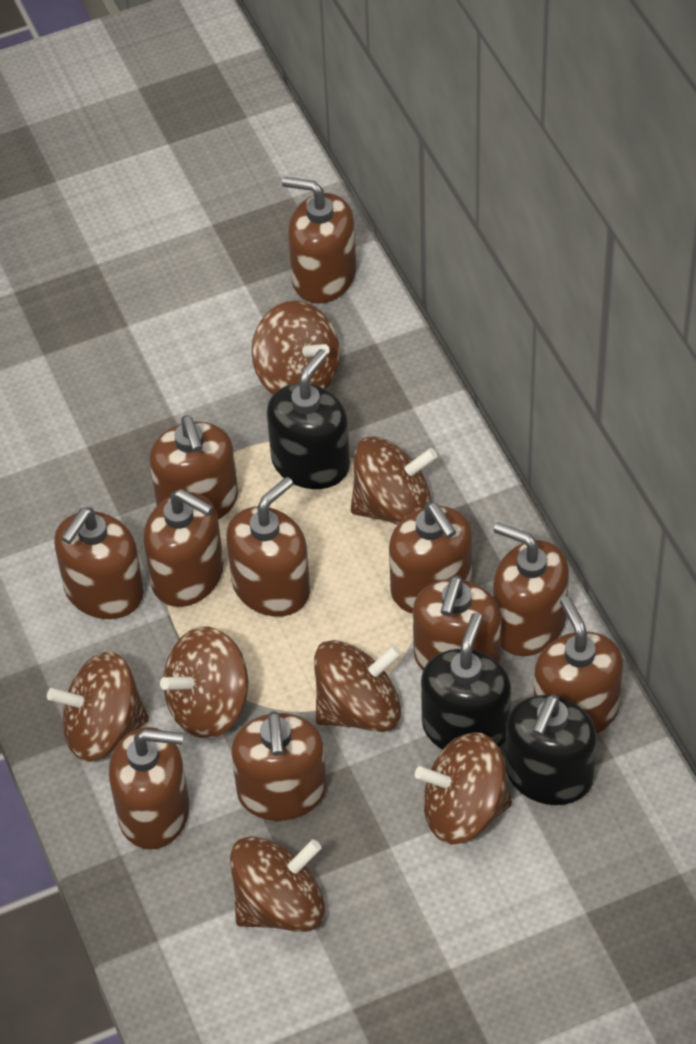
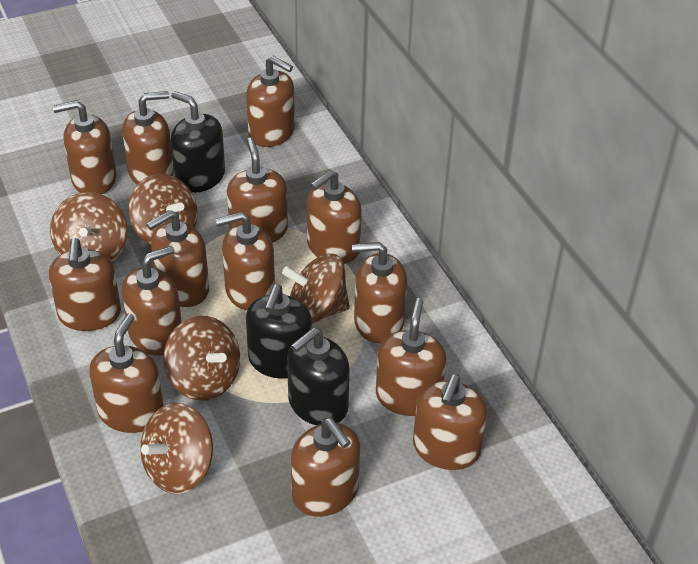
brown soap dispenser: [54,507,144,619] [109,727,189,850] [143,489,224,607] [149,415,238,520] [226,477,310,617] [231,711,327,821] [282,177,356,304] [389,502,472,614] [413,576,501,670] [493,522,569,656] [534,597,623,735] = 11 -> [49,238,121,331] [53,100,116,194] [89,313,163,433] [122,91,174,185] [122,246,182,356] [146,210,209,307] [216,212,275,311] [227,137,288,243] [246,56,295,147] [291,418,360,517] [307,170,362,264] [352,242,407,343] [376,298,446,416] [413,374,487,470] = 14
brown spinning top: [47,652,149,762] [160,626,249,739] [230,836,325,932] [251,301,340,395] [314,640,402,732] [351,436,437,525] [415,732,512,845] = 7 -> [50,192,128,262] [129,174,198,245] [140,403,213,494] [164,316,240,400] [282,253,350,323] = 5

